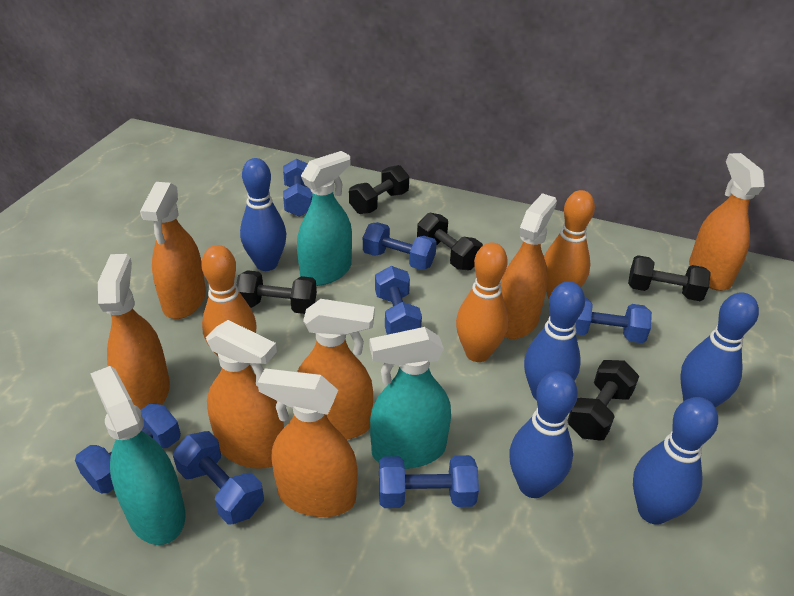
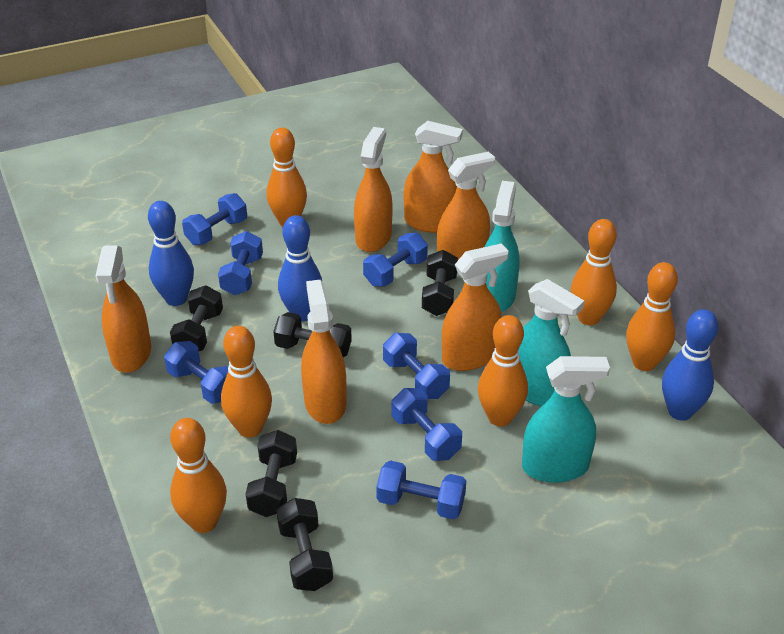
blue bowling pin: [240,158,286,271] [509,371,578,498] [524,281,585,400] [633,397,718,525] [680,293,759,407] = 5 -> [148,201,194,306] [278,215,322,322] [662,309,718,421] = 3
orange bowling pin: [201,245,257,356] [456,242,508,362] [544,190,595,299] = 3 -> [170,418,227,533] [221,326,272,438] [267,128,307,227] [478,315,528,427] [571,219,617,325] [626,262,678,371] = 6
orange spray bottle: [98,254,170,410] [140,182,206,319] [206,320,284,469] [258,369,357,517] [297,299,374,440] [501,193,557,339] [689,153,765,291] = 7 -> [96,245,151,373] [301,280,347,424] [354,127,393,252] [404,121,463,233] [437,151,495,260] [442,244,509,371] = 6

